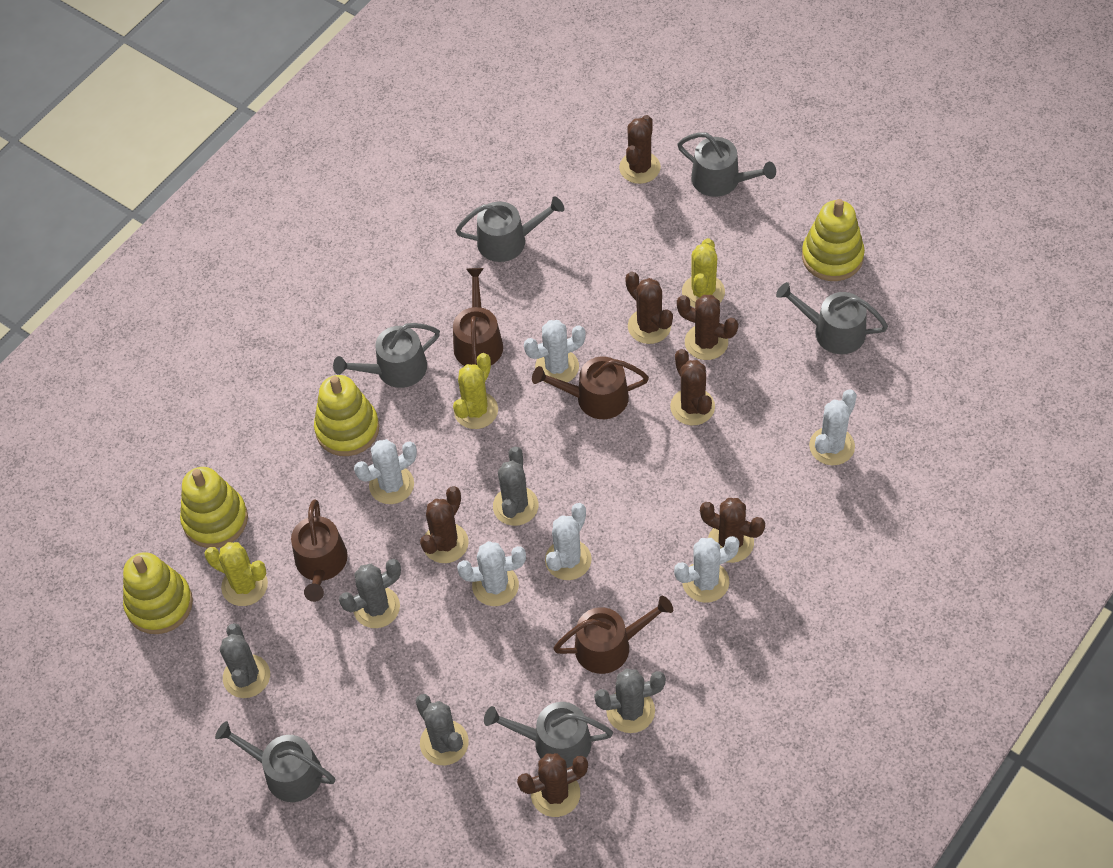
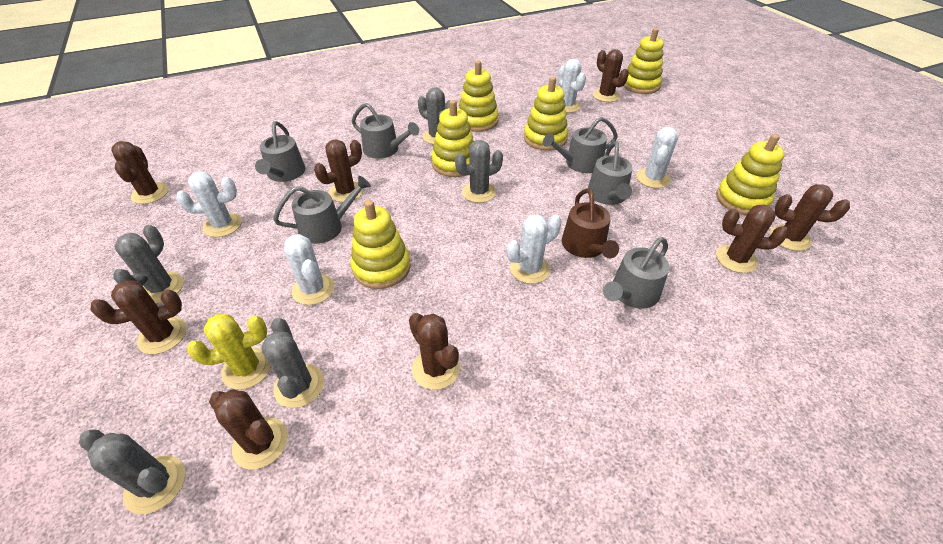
brown cactus: [420,486,469,563] [517,753,588,817] [619,115,661,184] [625,271,673,344] [670,349,715,425] [677,295,738,360] [700,498,765,563] = 7 -> [91,281,187,354] [111,141,168,204] [209,389,288,469] [314,139,363,202] [409,313,460,390] [593,49,629,102] [716,205,788,273] [770,184,850,251] = 8
brown watering can: [291,499,348,602] [453,268,503,366] [532,357,649,419] [553,596,673,674] = 4 -> [562,188,619,258] = 1
white cactus: [354,439,417,504] [457,541,526,606] [524,320,586,384] [545,503,592,580] [674,536,740,603] [809,389,857,465] = 6 -> [176,172,242,237] [284,234,334,305] [507,214,562,284] [558,59,586,113] [636,127,678,188] = 5
yellow cactus: [205,542,268,606] [453,353,498,429] [682,238,725,308] = 3 -> [187,314,271,390] = 1
yellow stacking toy: [123,552,193,634] [180,467,248,548] [314,375,379,456] [802,199,865,281] = 4 -> [351,200,411,289] [431,100,474,177] [459,60,499,132] [524,77,568,151] [623,28,664,94] [716,134,785,215] = 6

